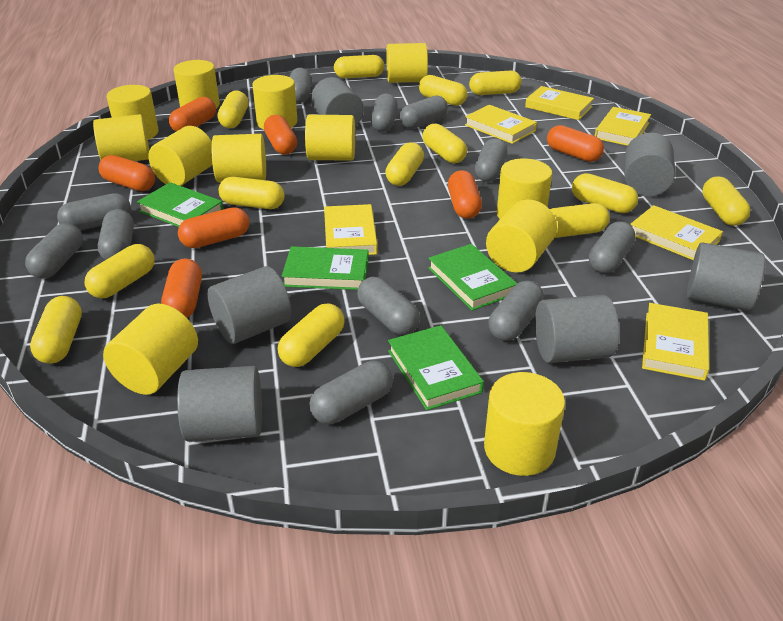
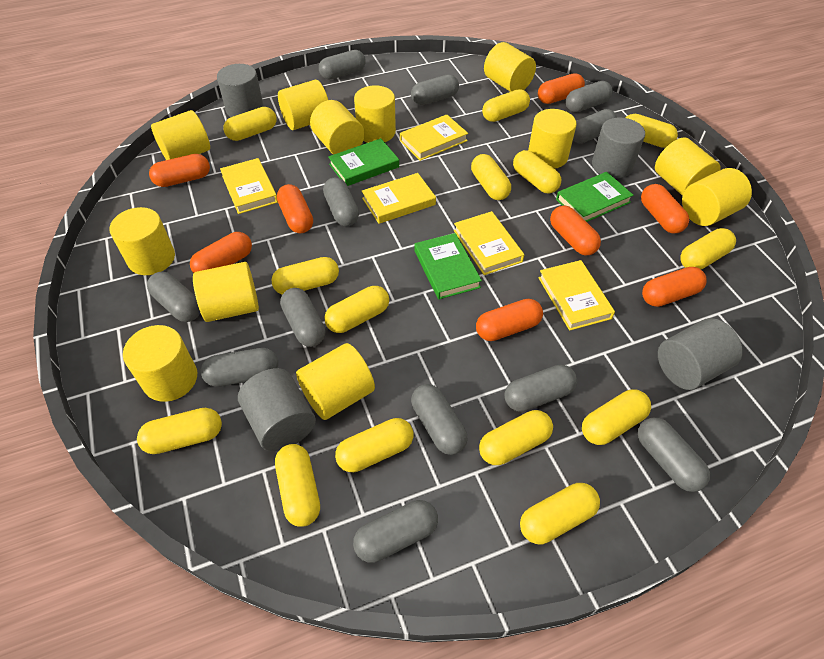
green book: [137,182,223,227] [282,246,369,290] [388,325,484,410] [428,244,517,311] = 4 -> [328,138,399,186] [414,233,482,299] [556,172,633,222] = 3
grey capsule: [25,223,83,279] [57,193,131,230] [98,209,134,260] [290,68,311,103] [309,361,393,424] [357,277,420,335] [371,93,398,132] [399,96,448,129] [475,139,508,182] [489,281,544,341] [589,221,636,273] = 11 -> [147,272,200,322] [201,348,278,387] [280,288,325,347] [319,50,366,79] [323,177,359,226] [353,500,438,563] [411,75,459,105] [411,384,468,455] [505,364,577,412] [566,81,613,112] [573,109,617,143] [638,418,710,492] = 12
grey cylinder: [177,366,262,442] [207,266,291,344] [311,77,364,126] [535,295,619,363] [624,133,675,196] [687,242,765,311] = 6 -> [217,64,264,117] [238,368,316,451] [592,118,645,178] [658,318,743,390] = 4
orange capsule: [99,155,155,191] [161,258,202,318] [169,97,216,131] [178,207,249,248] [264,115,297,154] [448,170,482,219] [547,125,604,162] = 7 -> [149,154,210,187] [190,232,252,273] [277,184,313,233] [476,299,543,341] [538,73,585,104] [550,205,601,255] [641,184,689,234] [642,267,707,307] = 8
yellow book: [324,204,377,255] [465,105,537,144] [525,86,594,120] [595,107,651,146] [630,205,723,260] [642,303,709,381] = 6 -> [220,158,278,214] [362,173,436,224] [400,115,468,161] [454,211,524,275] [538,260,615,331] = 5
yellow capsule: [30,296,82,364] [84,244,154,298] [217,90,248,128] [219,177,285,209] [278,303,345,367] [334,55,384,78] [385,142,424,186] [419,75,467,106] [422,124,467,163] [469,70,522,95] [550,203,610,238] [572,173,638,213] [702,176,750,226] = 13 -> [137,408,222,454] [223,107,276,141] [271,257,339,294] [275,444,320,527] [324,286,389,333] [335,418,413,472] [471,154,511,200] [479,410,553,465] [482,89,530,122] [513,150,561,193] [520,483,600,544] [582,389,651,445] [626,114,678,148] [680,228,736,269] = 14

